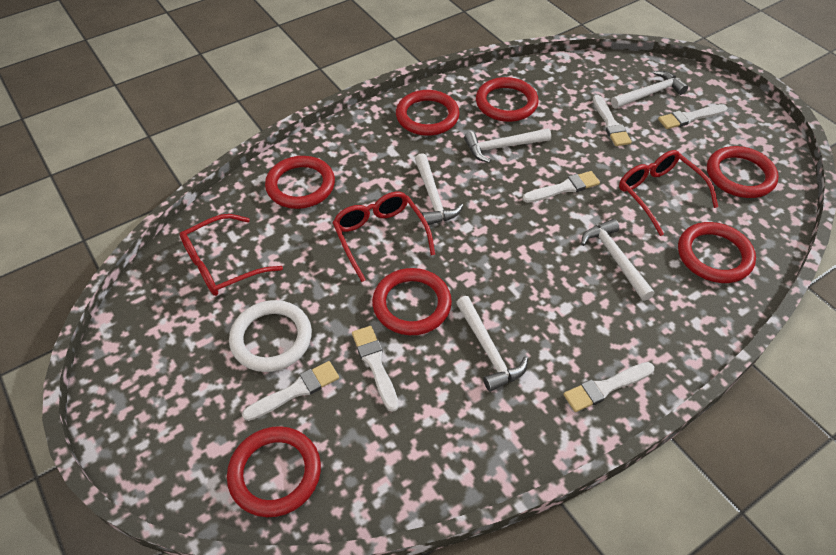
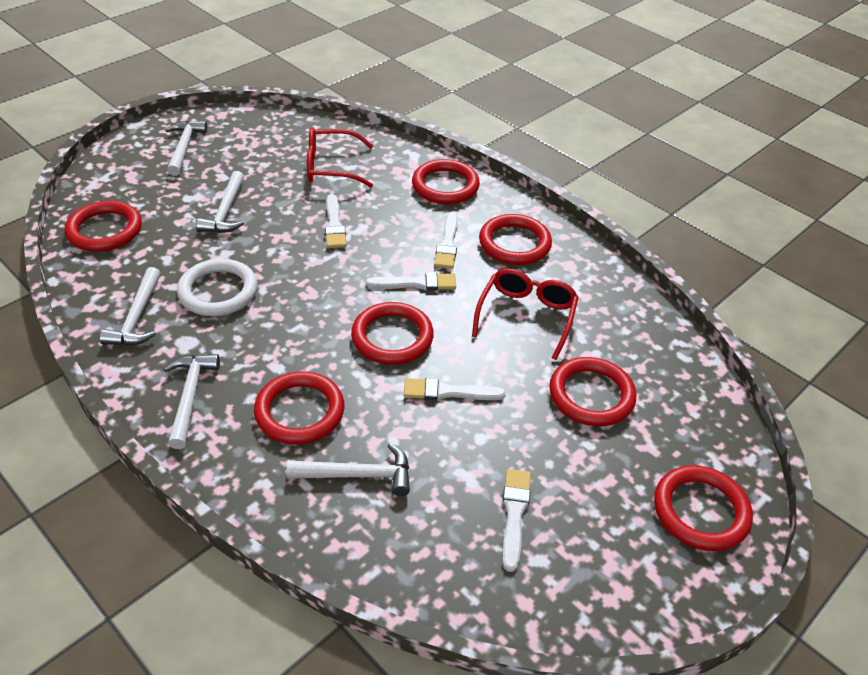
red glasses: [180,214,283,296] [332,192,435,282] [619,150,718,236] = 3 -> [307,127,373,188] [472,268,579,360] = 2
white brush: [242,361,339,421] [352,326,399,412] [523,171,600,203] [563,362,654,412] [593,95,632,146] [658,104,728,129] = 6 -> [325,194,346,248] [366,272,456,291] [404,378,506,400] [434,212,458,269] [502,469,531,572] = 5

